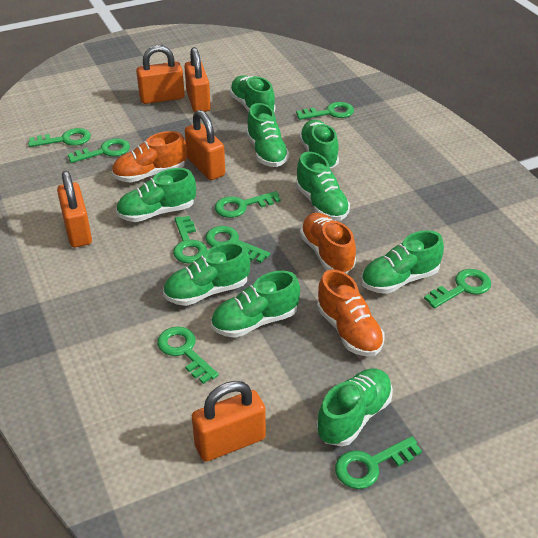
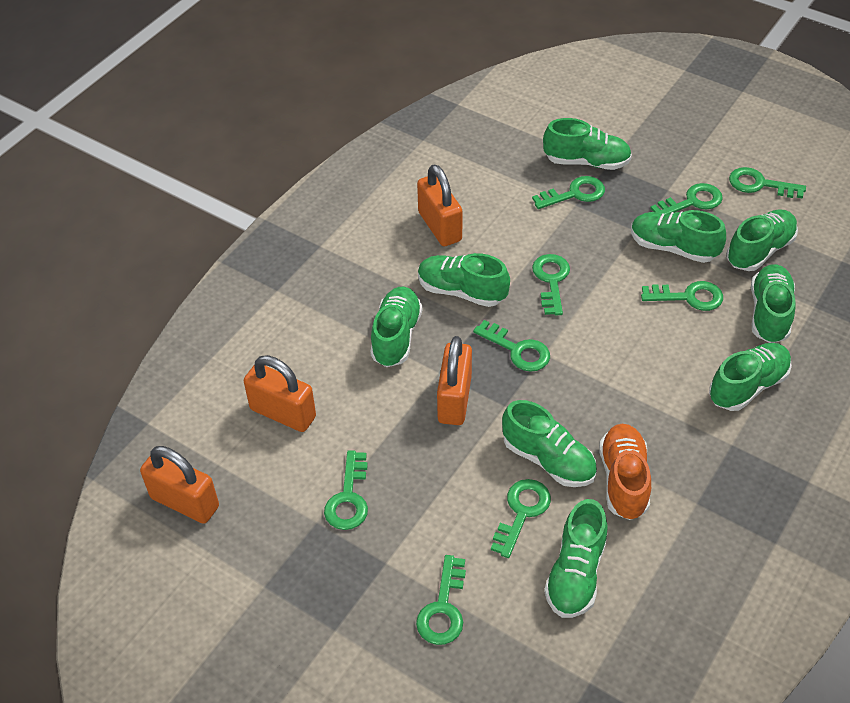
orange padlock: [57,171,92,247] [136,45,185,104] [184,47,211,112] [185,110,225,180] [192,381,266,462] = 5 -> [140,446,219,524] [244,355,316,432] [417,165,462,246] [437,336,472,425] = 4
orange shoe: [112,131,187,183] [300,213,356,273] [317,269,384,356] = 3 -> [599,424,651,520] = 1

